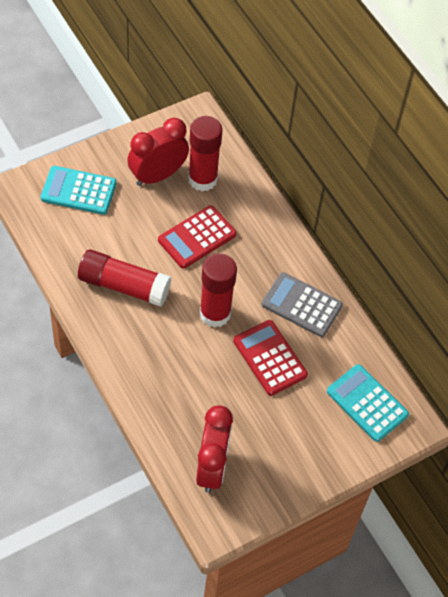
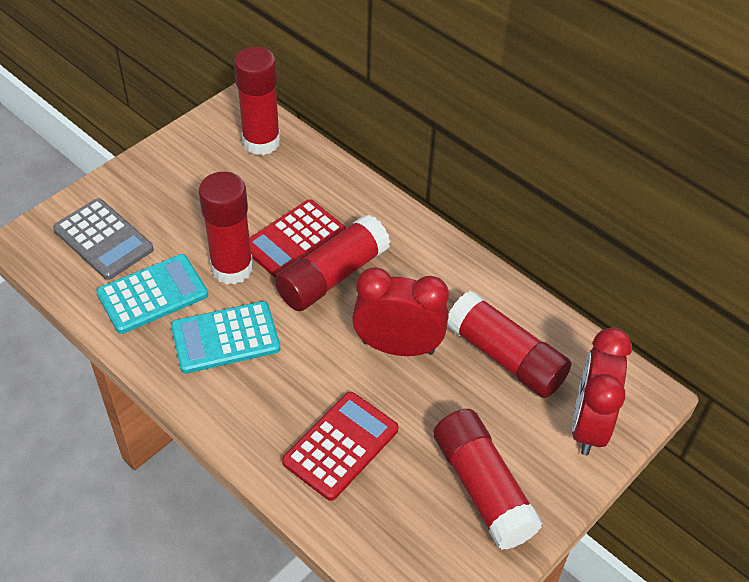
red glue stick: [78,249,171,307] [188,116,222,191] [199,253,237,328] = 3 -> [199,172,253,284] [234,46,280,155] [275,215,390,311] [433,409,543,550] [447,291,571,398] = 5

